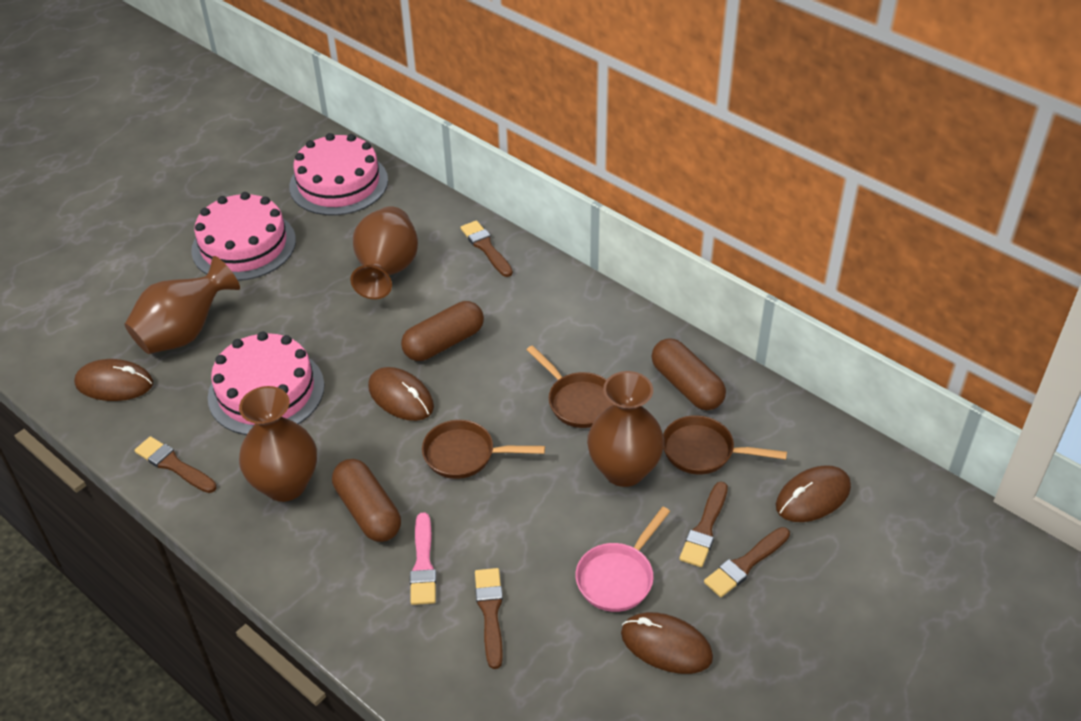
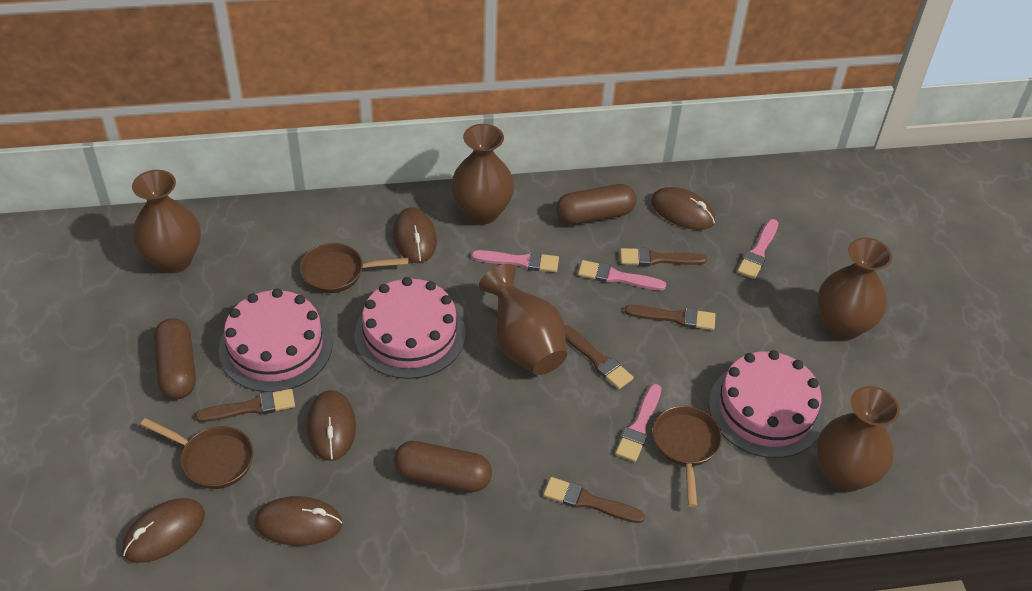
brown mouse: [74,359,153,401] [368,367,434,421] [621,612,713,674] [776,465,851,522] = 4 -> [122,498,205,563] [255,496,342,546] [307,390,356,461] [393,207,437,263] [651,187,715,230] = 5
brown vase: [124,256,240,354] [239,386,317,502] [350,206,418,299] [587,371,664,487] = 4 -> [132,170,201,273] [451,124,514,224] [479,264,567,375] [817,386,900,492] [818,238,892,340] = 5
pink brush: [410,512,436,605] = 1 -> [471,250,559,272] [578,260,666,290] [615,384,661,462] [737,219,778,279] = 4
pink pan: [576,507,670,612] = 1 -> none = 0

